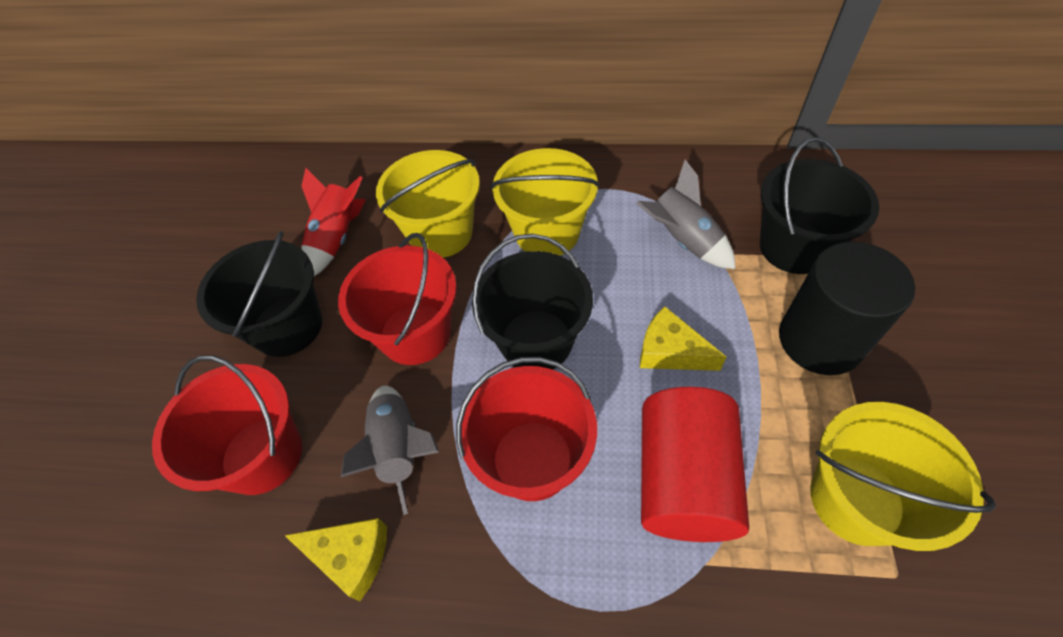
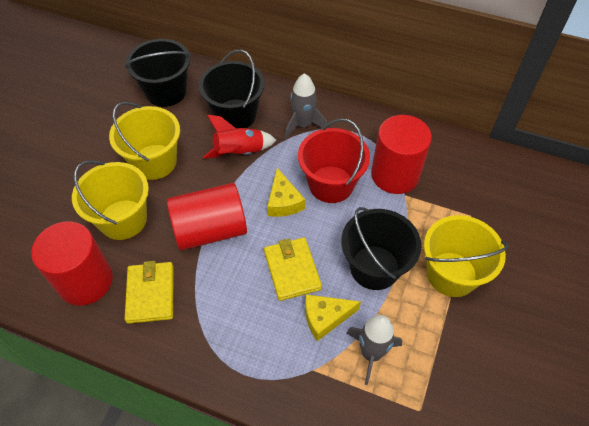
black cylinder: [779,242,915,375] = 1 -> none = 0
red bucket: [152,355,302,495] [338,233,457,365] [456,357,597,501] = 3 -> [298,118,370,203] = 1
red cylinder: [641,387,749,542] = 1 -> [31,222,113,305] [167,183,247,250] [371,115,432,194] = 3
yellow wallet: none = 0 -> [125,261,174,324] [264,237,322,301] = 2

